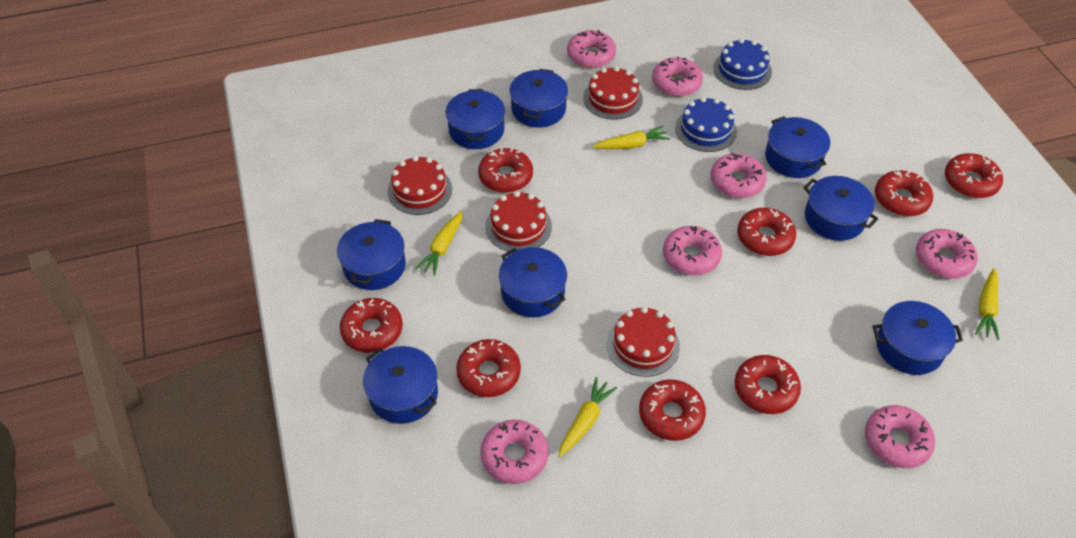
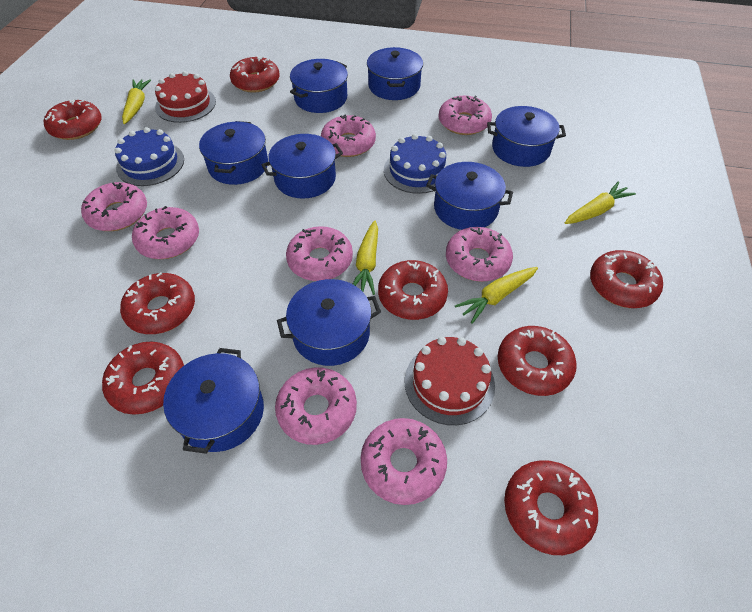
pink donut: [480,420,549,484] [567,30,616,68] [652,57,703,97] [663,226,722,275] [711,153,767,198] [865,405,935,468] [916,229,978,279] = 7 -> [81,182,147,231] [132,206,199,259] [275,367,357,445] [286,226,353,281] [321,115,376,157] [361,418,447,505] [438,96,492,135] [446,227,513,282] = 8
red cake: [387,156,452,215] [485,191,552,252] [583,66,643,120] [607,306,680,377] = 4 -> [155,71,216,123] [405,337,495,425] = 2

